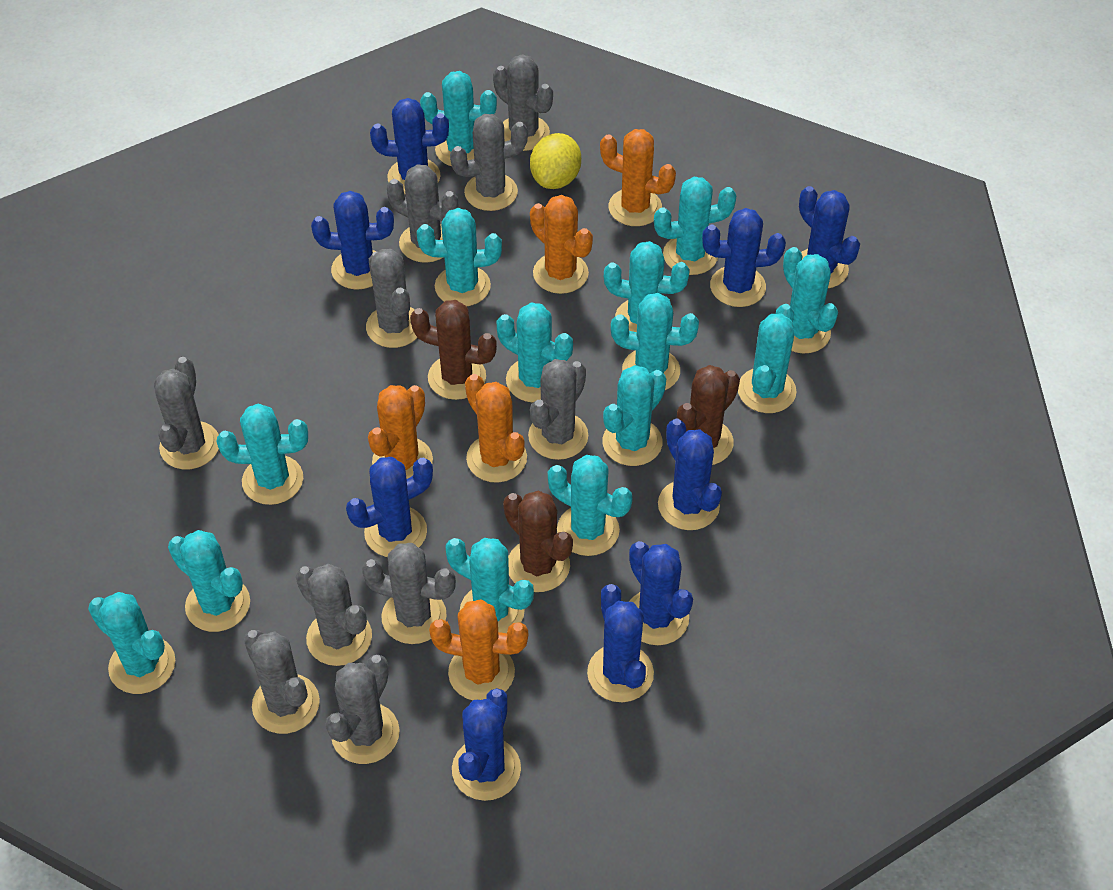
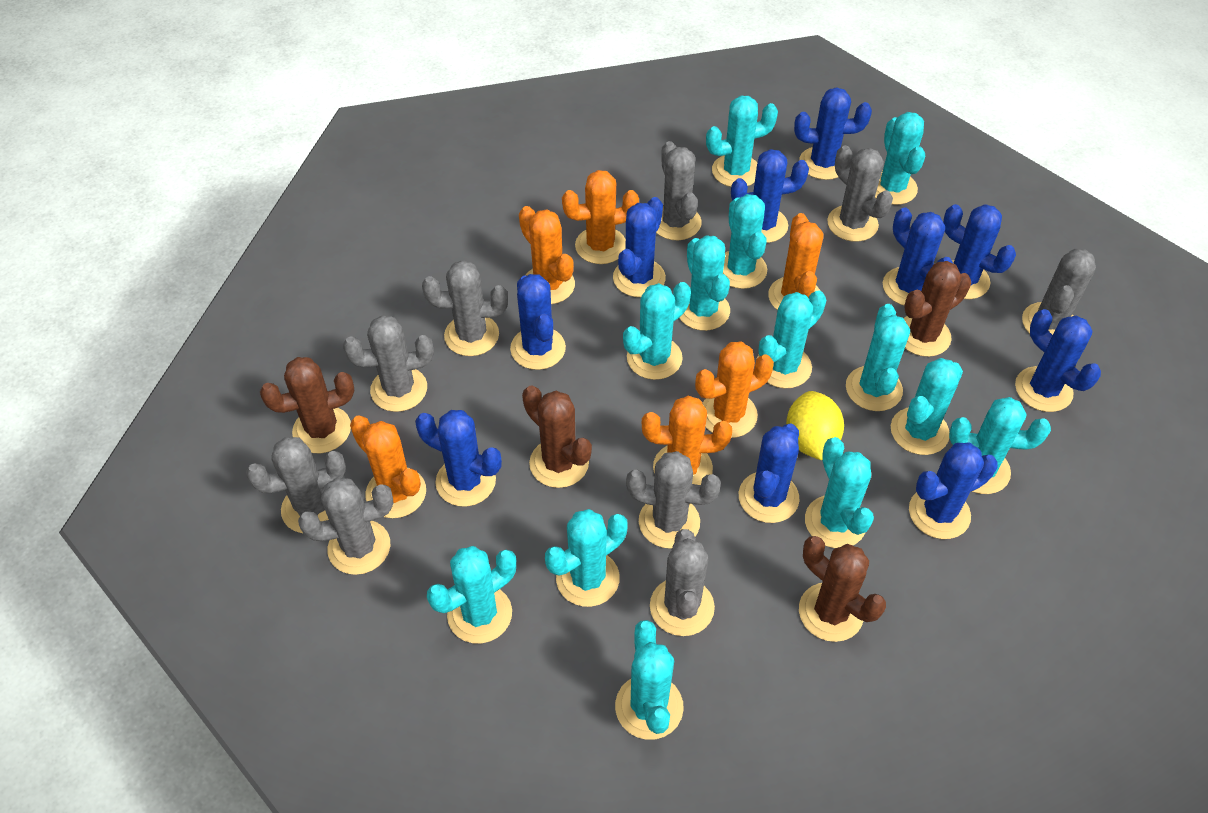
blue cactus: [311,191,394,290] [346,457,433,557] [370,98,449,194] [452,688,521,801] [587,584,654,702] [629,541,693,645] [658,419,722,530] [702,208,786,307] [799,186,860,288] = 9 -> [415,410,502,507] [510,274,566,370] [613,197,666,297] [731,149,809,243] [739,424,799,523] [794,87,872,180] [883,208,953,305] [909,443,998,539] [943,204,1016,299] [1015,309,1101,412] = 10
brown cactus: [410,300,497,400] [503,490,573,592] [677,365,740,465] = 3 -> [260,357,355,453] [522,385,592,488] [799,536,886,642] [903,261,971,357] = 4
grey cactus: [154,357,219,469] [244,630,320,734] [296,564,372,666] [325,655,400,764] [362,543,456,644] [366,249,417,348] [387,164,459,263] [450,114,528,211] [493,54,553,151] [528,359,588,460] = 10 -> [246,437,346,533] [298,478,394,575] [343,315,434,412] [422,260,508,356] [626,451,721,549] [650,529,715,636] [656,141,702,240] [827,145,893,242] [1022,249,1096,335] = 9
orange cactus: [368,385,433,479] [429,599,528,700] [465,374,527,483] [530,195,593,294] [600,129,676,226] = 5 -> [350,415,426,518] [519,206,575,304] [562,170,639,264] [642,396,732,485] [695,342,774,438] [768,213,824,310] = 6
turquoise cactus: [88,592,175,694] [168,530,250,632] [217,404,308,505] [417,208,502,306] [420,71,497,166] [445,538,534,633] [496,302,573,402] [548,455,632,556] [602,365,666,466] [604,241,690,332] [611,293,699,390] [654,177,736,275] [738,304,797,413] [783,247,838,354] = 14 -> [427,546,516,643] [545,509,627,607] [615,620,684,740] [623,282,691,380] [679,236,730,331] [706,95,778,187] [723,194,767,289] [757,290,826,388] [805,437,874,548] [846,304,910,411] [875,112,925,205] [891,358,963,455] [949,397,1051,494] = 13

